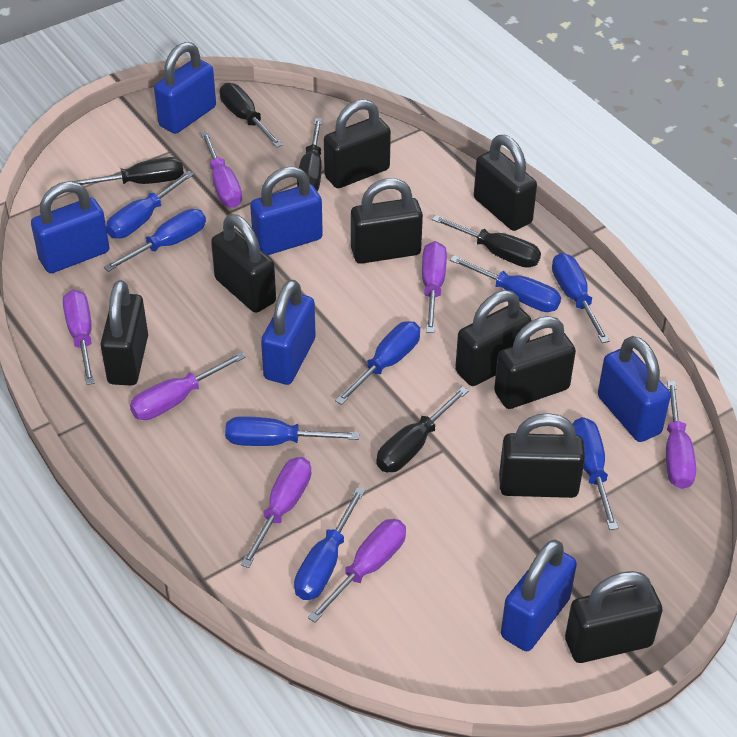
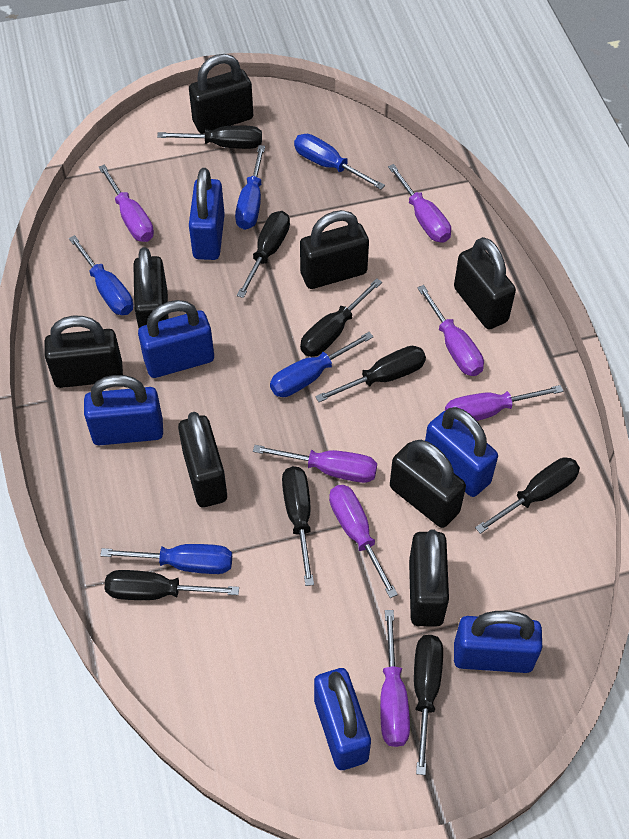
black padlock: [100,280,148,385] [211,214,276,313] [324,99,391,188] [351,178,423,264] [455,290,532,386] [474,135,537,231] [494,316,576,409] [499,413,585,498] [565,571,663,663] = 9 -> [44,316,123,388] [133,247,168,328] [178,412,227,507] [189,54,253,134] [300,210,369,289] [390,440,466,528] [409,530,449,627] [454,237,516,329] = 8
black screwdriver: [71,157,184,185] [220,83,283,147] [297,118,322,191] [376,386,469,472] [432,215,541,268] = 5 -> [105,570,239,600] [157,125,262,149] [237,211,290,298] [282,466,314,586] [300,278,382,357] [315,346,426,402] [414,635,443,775] [475,457,580,534] = 8
blue screwdriver: [104,209,206,272] [106,171,194,238] [225,416,359,446] [294,487,365,600] [335,321,420,405] [450,255,561,312] [552,253,610,343] [573,417,618,530] = 8 -> [69,235,133,315] [100,544,232,574] [235,145,265,230] [270,332,374,397] [294,134,385,190] = 5

